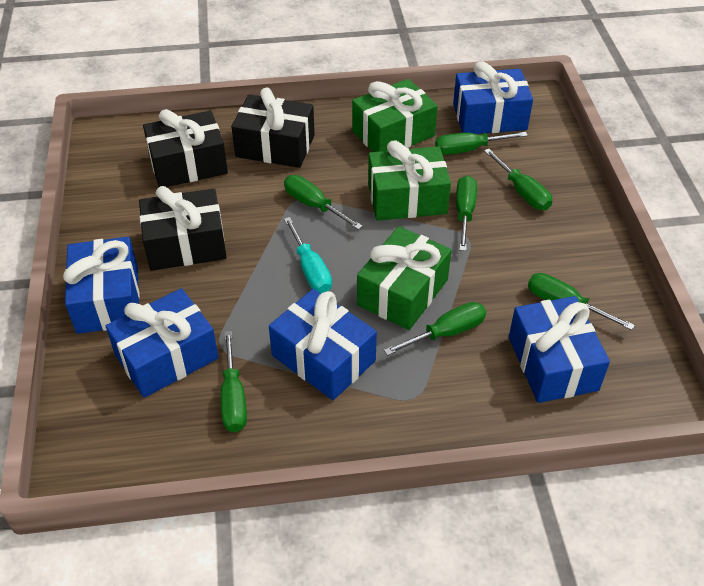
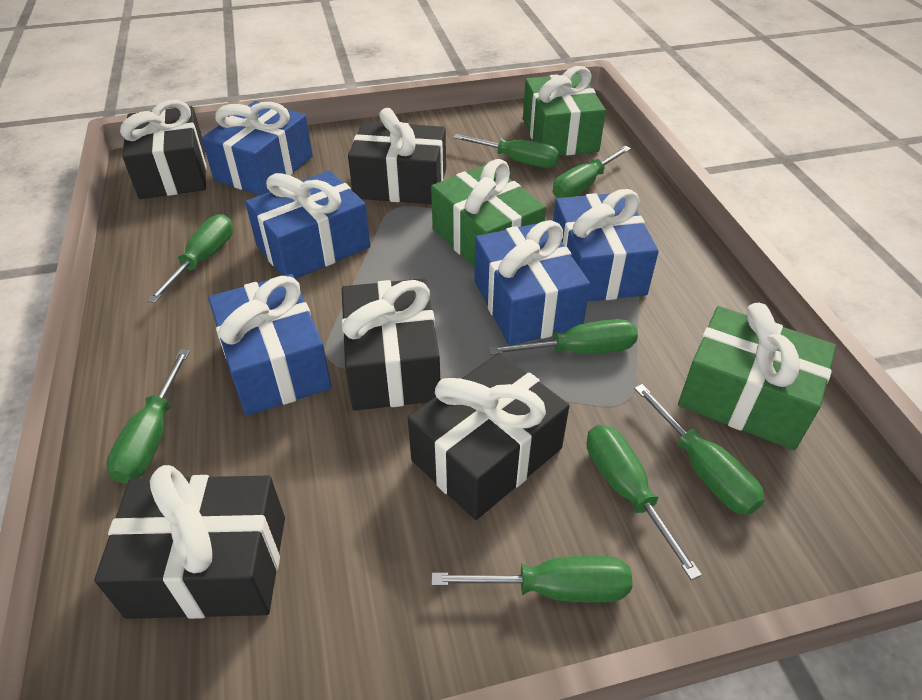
black gift: [139,186,227,271] [143,109,228,187] [231,87,315,168] = 3 -> [94,465,285,619] [120,100,206,199] [342,279,440,411] [348,108,446,204] [408,353,569,520] = 5
green screwdriver: [221,331,247,432] [284,175,363,230] [384,302,486,356] [435,132,528,155] [456,175,477,251] [484,149,552,210] [528,273,635,330] = 7 -> [106,349,190,484] [147,214,233,303] [431,556,633,602] [453,134,560,168] [488,319,638,355] [553,146,631,198] [587,425,702,580] [634,384,765,515] = 8
turquoise screwdriver: [284,217,332,293] = 1 -> none = 0

